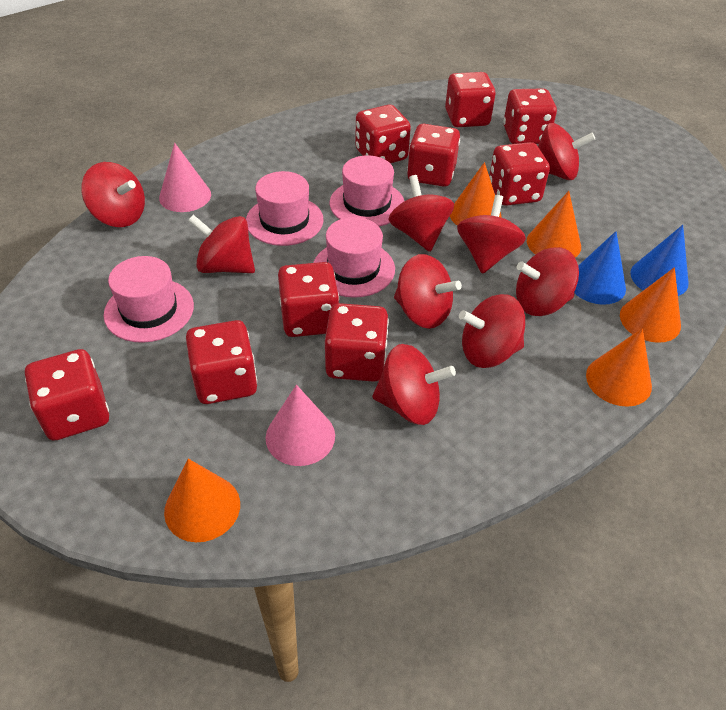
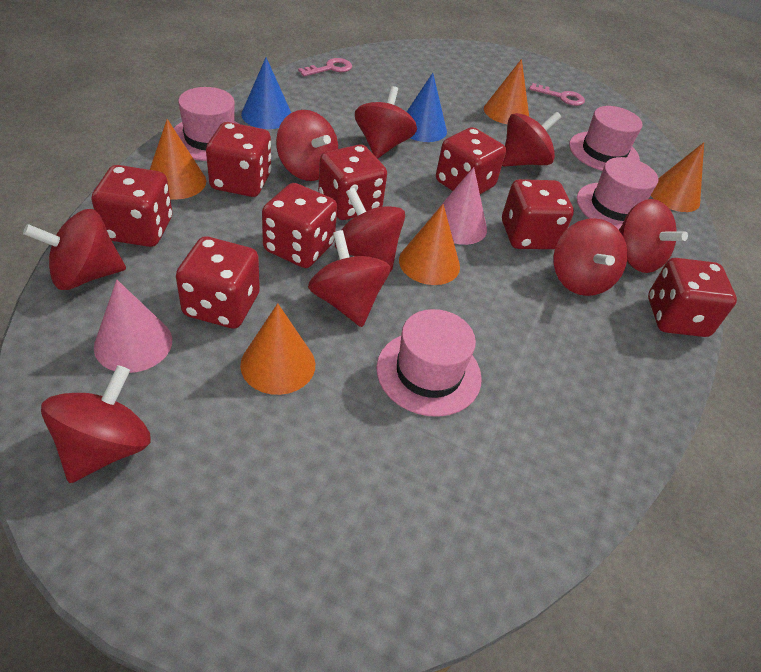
pink key: none = 0 -> [298,58,352,77] [529,83,585,106] = 2
red dice: [25,349,109,441] [186,320,257,404] [278,262,339,337] [325,303,389,382] [355,105,411,163] [407,124,460,187] [445,72,496,127] [489,142,550,206] [503,88,557,144] = 9 -> [92,165,172,247] [176,236,260,329] [206,122,271,197] [262,183,337,268] [318,144,387,220] [436,127,506,194] [502,179,574,249] [648,258,737,337] = 8

